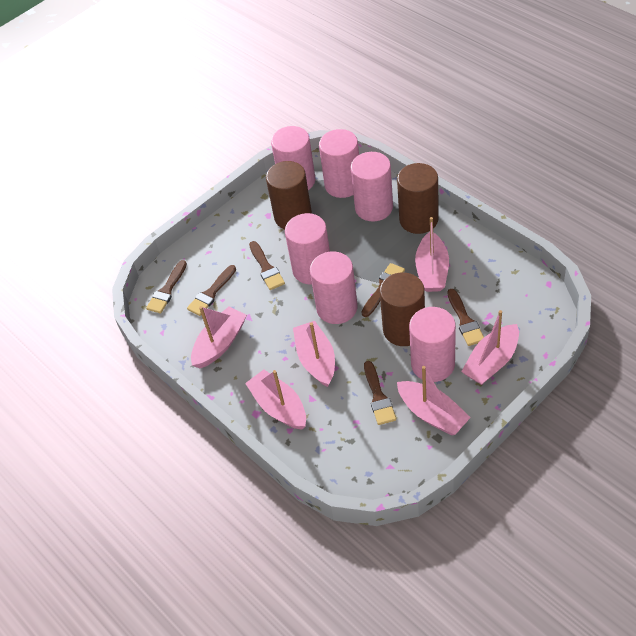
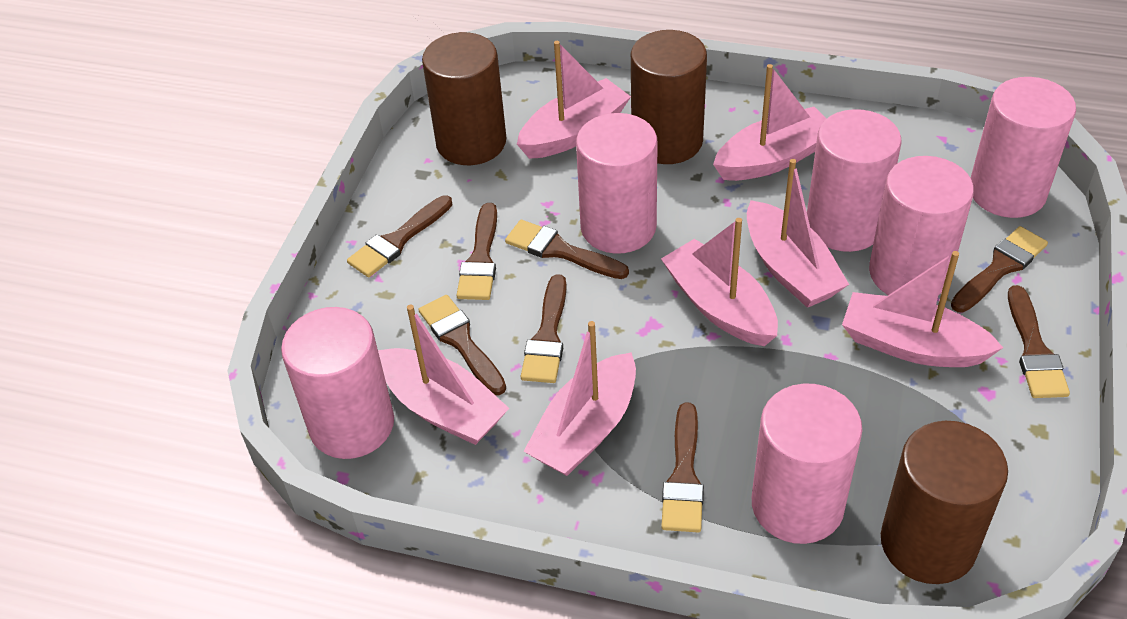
brown brush: [146,260,187,313] [187,265,236,316] [249,241,285,290] [362,263,405,317] [364,361,396,425] [447,289,484,346] = 6 -> [347,195,453,277] [418,295,506,395] [457,203,497,300] [505,220,629,279] [521,274,567,383] [661,402,704,532] [951,226,1048,312] [1008,285,1070,398] = 8
pink boat: [191,306,247,369] [245,369,306,430] [293,321,335,387] [397,366,471,435] [415,217,449,292] [461,310,519,385] = 6 -> [378,305,509,445] [517,41,631,159] [523,321,636,476] [661,218,778,346] [713,64,827,181] [747,159,849,308] [842,251,1003,367] = 7

